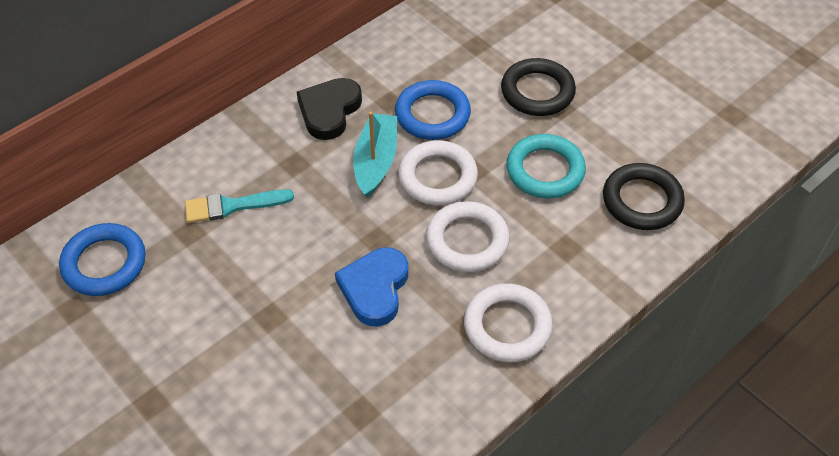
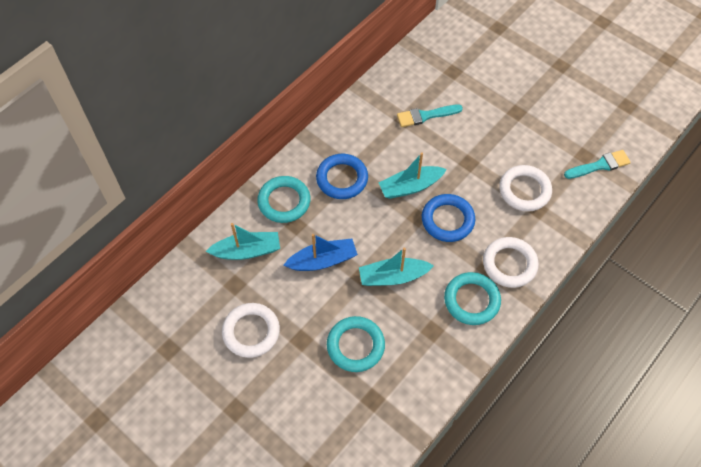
black heart: [297,78,362,140] = 1 -> none = 0
black ring: [501,58,576,116] [603,163,685,230] = 2 -> none = 0
blue boat: none = 0 -> [284,234,358,271] = 1
blue heart: [335,247,408,327] = 1 -> none = 0
turquoise boat: [353,112,397,198] = 1 -> [206,223,280,260] [359,248,434,286] [378,152,447,199] = 3
turquoise brush: [185,189,294,223] = 1 -> [397,105,463,127] [564,150,631,179] = 2
turquoise ring: [506,134,586,199] = 1 -> [257,176,310,223] [327,316,385,372] [444,272,501,325] = 3

